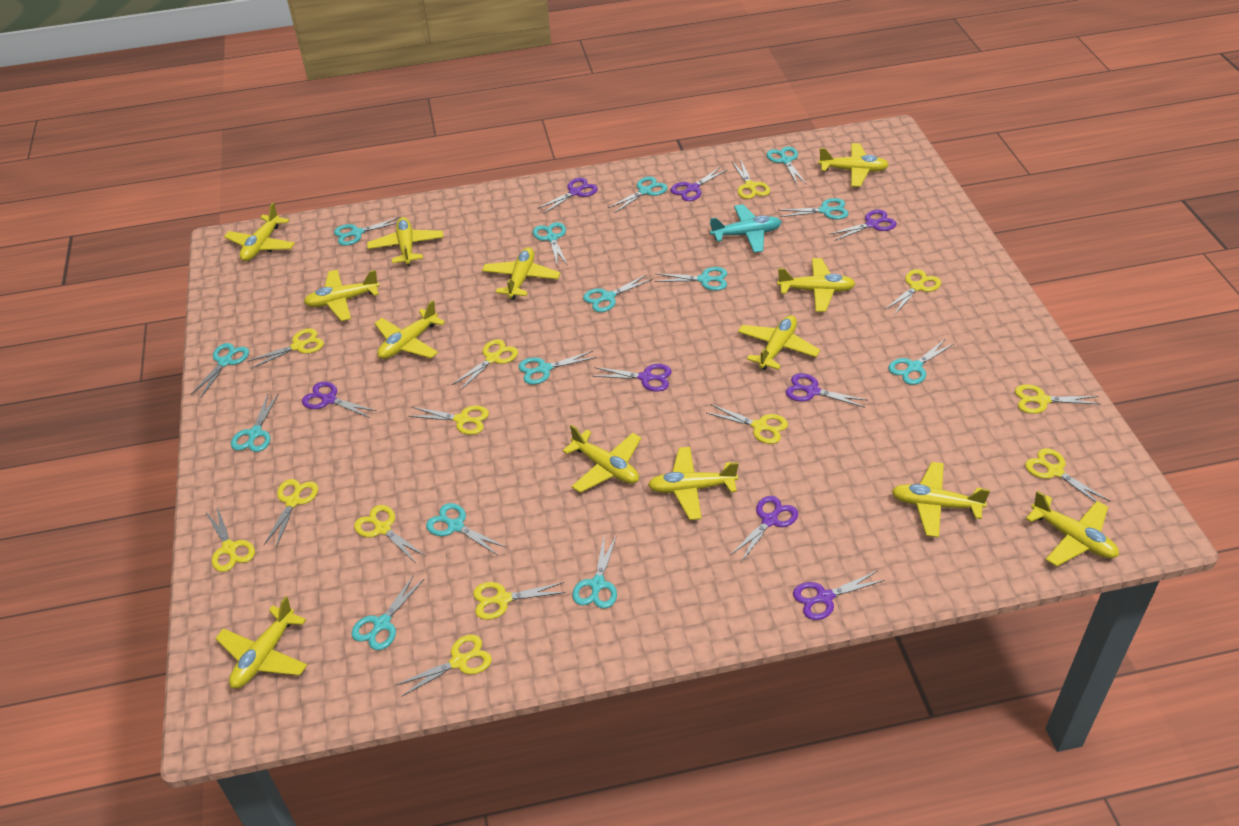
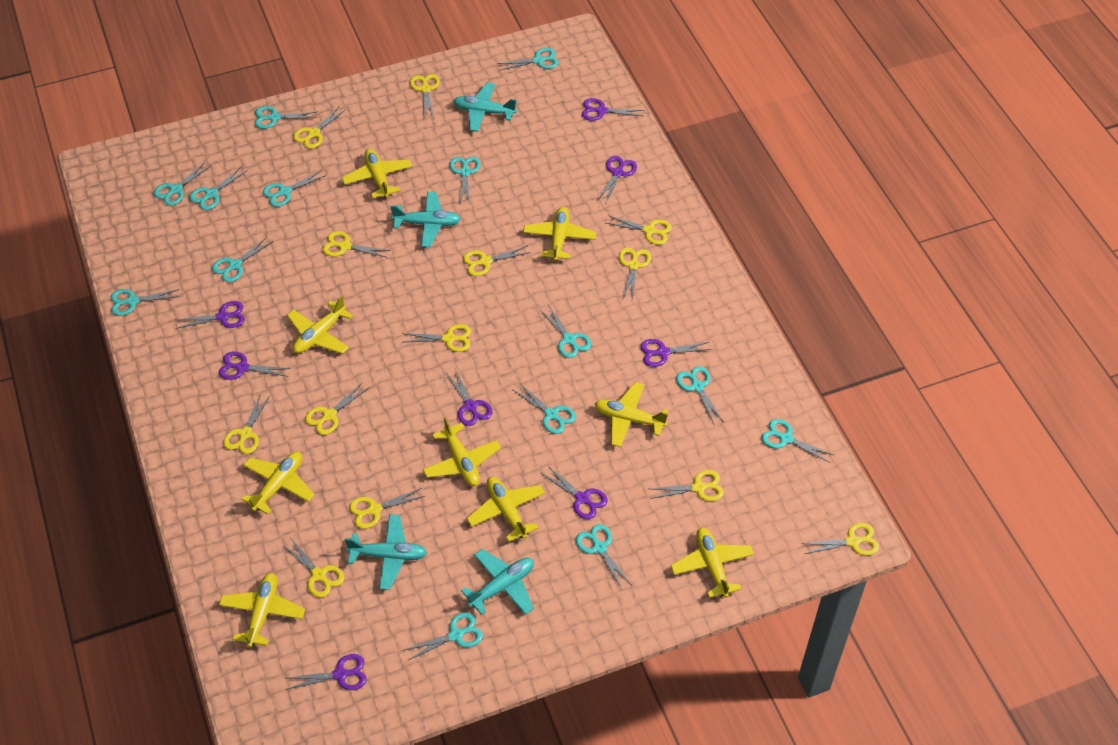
turquoise plane: [710,204,781,253] = 1 -> [345,514,427,590] [391,192,461,247] [453,82,517,132] [461,549,534,615] = 4
yellow plane: [215,596,307,689] [224,203,295,261] [304,270,380,321] [367,217,444,266] [374,300,445,359] [482,247,560,300] [562,424,641,493] [648,447,738,520] [738,315,820,370] [777,258,855,312] [818,143,889,187] [892,462,990,538] [1026,491,1119,567] = 13 -> [219,573,305,647] [242,452,315,514] [287,296,353,354] [342,149,412,199] [423,416,501,486] [466,477,545,542] [523,207,596,261] [595,382,668,447] [670,528,754,598] = 9

